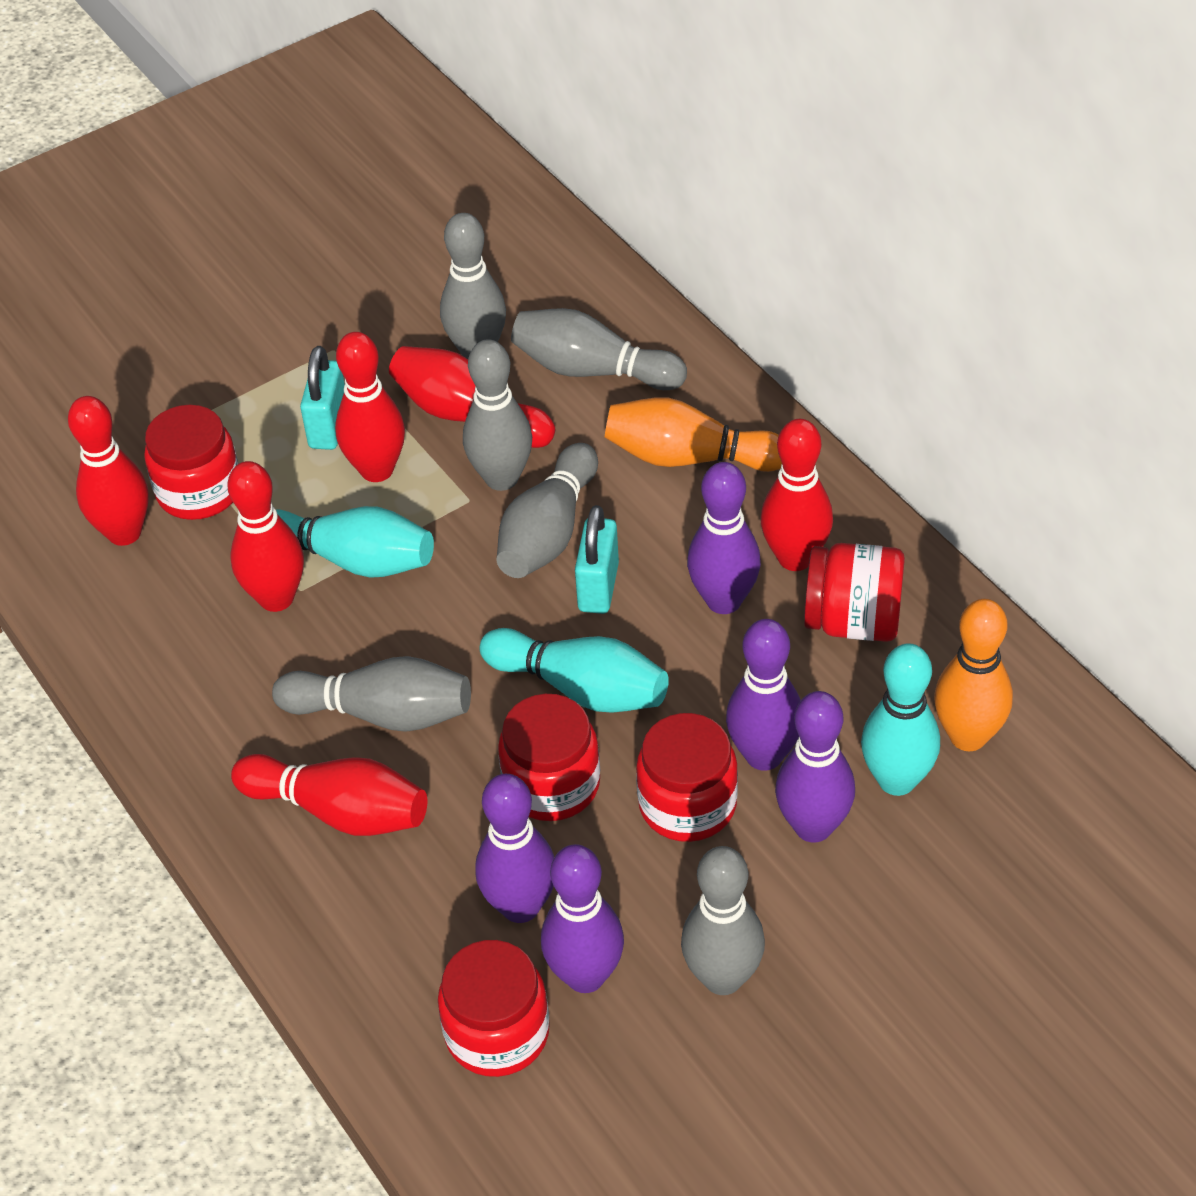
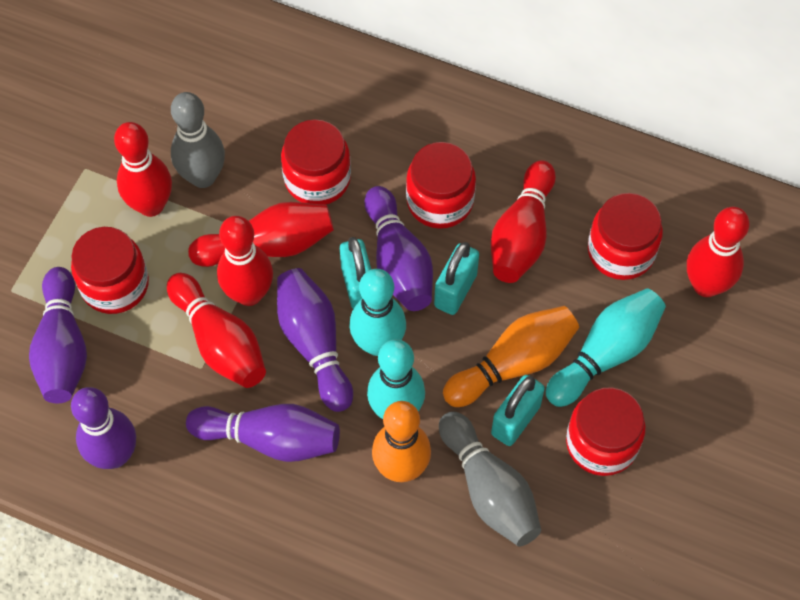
grey bowling pin: [272,656,471,732] [440,213,506,359] [463,339,532,491] [497,443,598,578] [511,308,687,390] [681,846,765,995] = 6 -> [171,92,225,188] [439,411,541,546] = 2
turquoise padlock: [300,346,345,450] [575,505,619,614] = 2 -> [340,237,371,309] [434,242,479,315] [491,375,545,446] = 3

